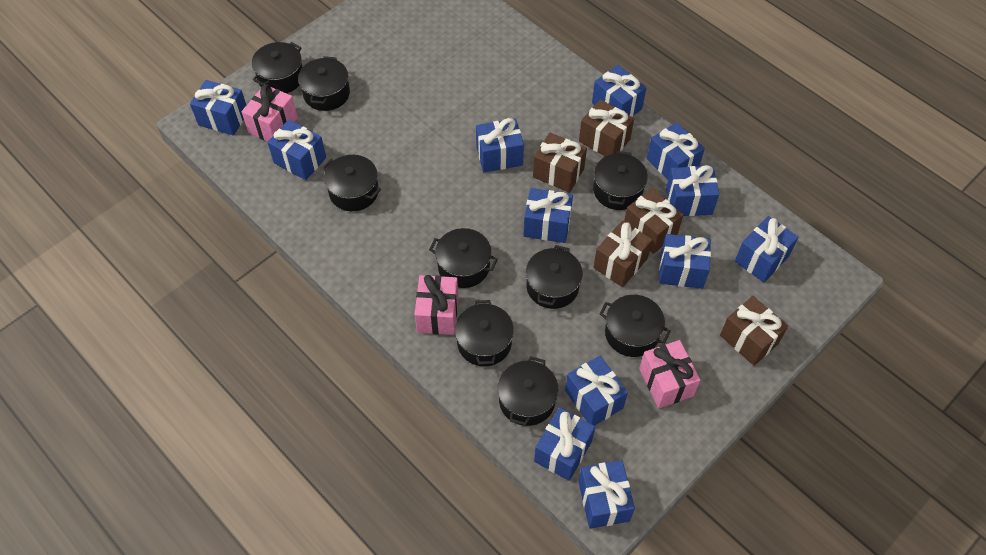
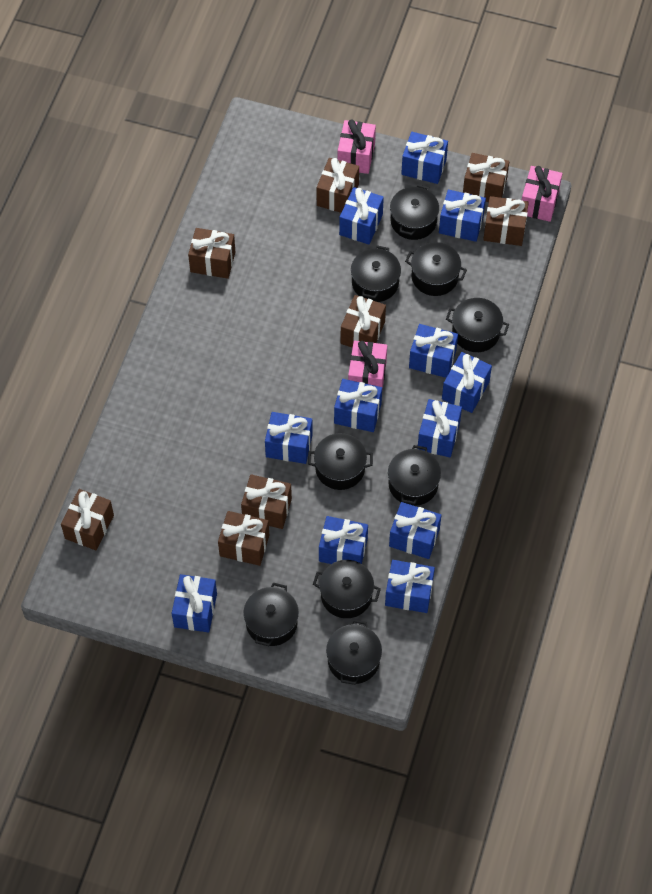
brown gift: [533,133,587,193] [579,99,634,157] [593,220,652,287] [624,188,683,254] [720,296,788,366] = 5 -> [61,489,114,550] [188,228,235,279] [218,511,269,566] [241,474,292,529] [317,158,359,213] [340,295,386,348] [463,153,509,202] [483,196,529,246] = 8

